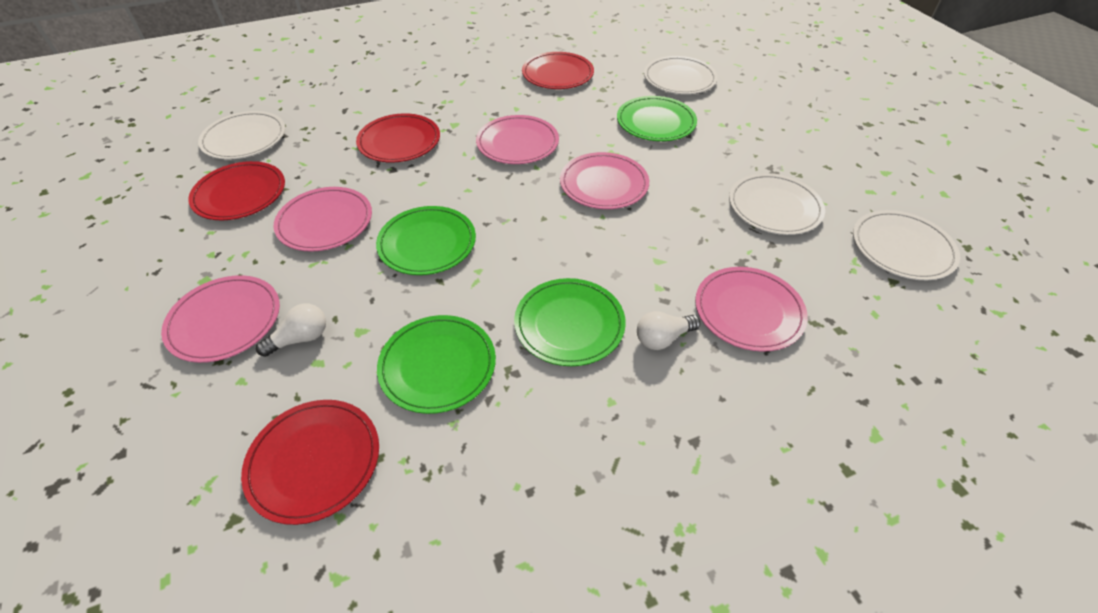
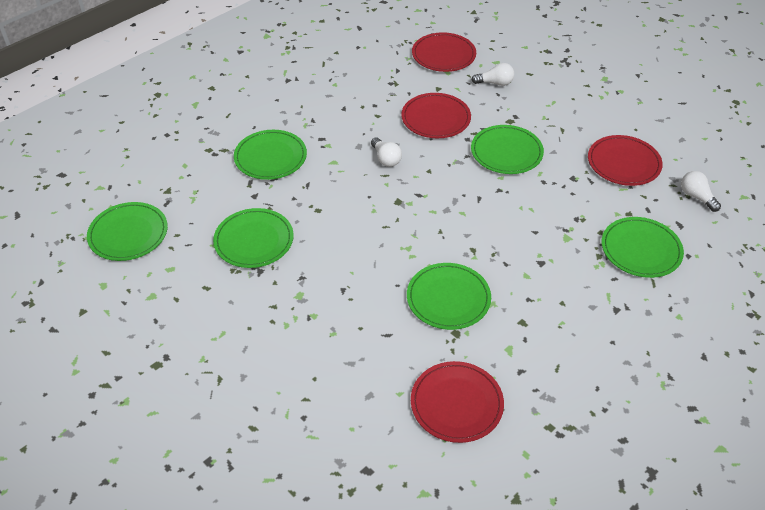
green plate: [376,206,476,275] [377,315,496,414] [514,278,626,366] [617,96,697,141] = 4 -> [87,202,168,261] [213,208,294,268] [234,130,307,180] [407,263,491,330] [471,125,544,174] [602,217,684,278] = 6
pink plate: [161,275,280,363] [273,187,372,252] [476,115,559,164] [560,152,649,209] [695,267,808,352] = 5 -> none = 0
white light bulb: [256,303,326,357] [637,311,700,350] = 2 -> [371,137,402,167] [472,63,514,86] [681,171,721,212] = 3
white plate: [198,111,285,159] [644,56,718,94] [729,173,825,235] [853,210,960,280] = 4 -> none = 0

